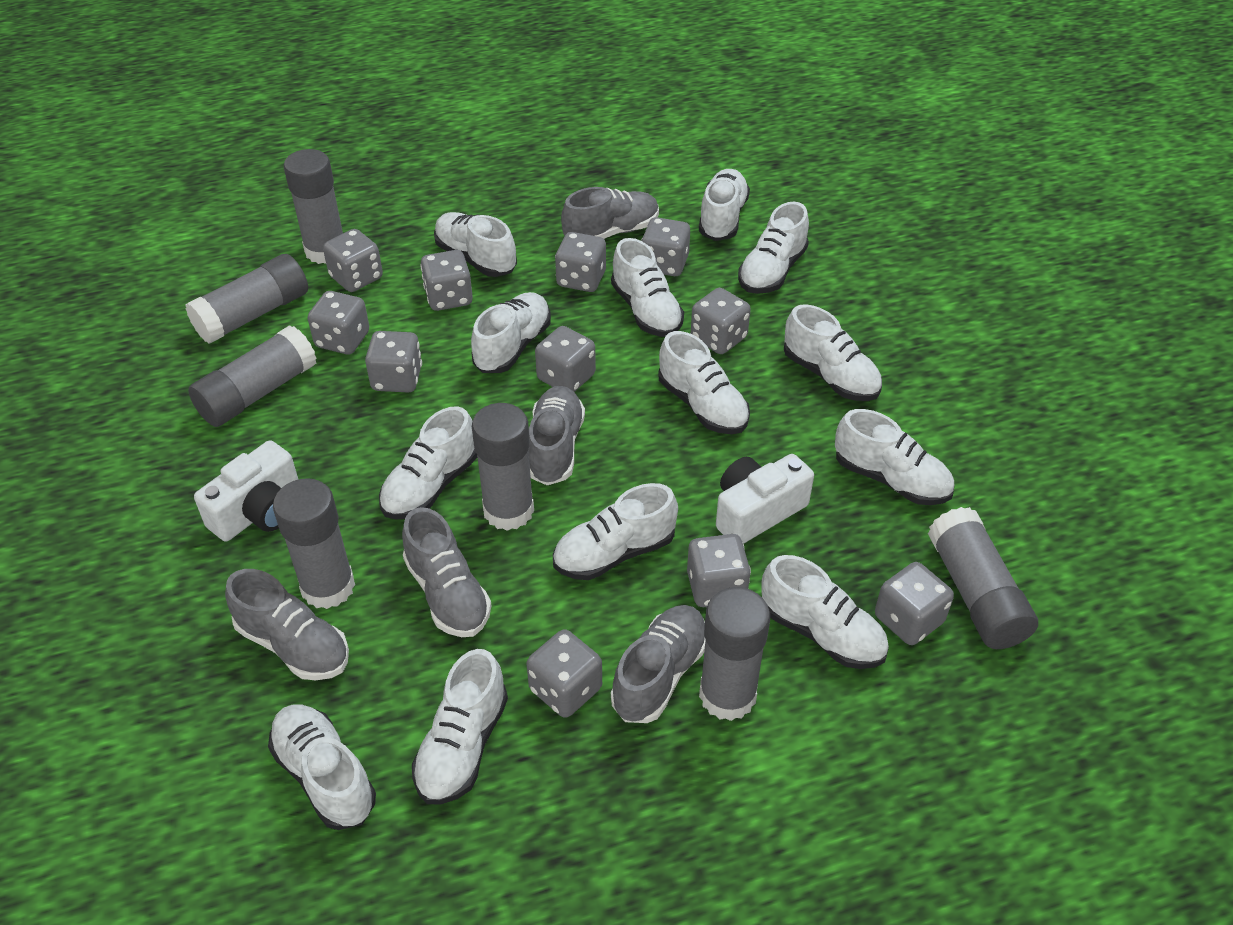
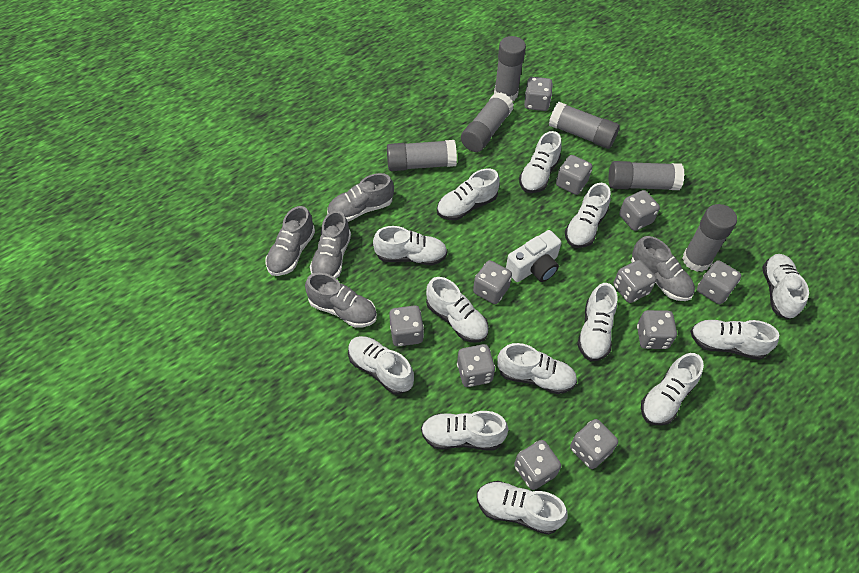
grey glue stick: [185,254,308,344] [188,325,317,427] [273,478,355,609] [284,149,343,264] [472,403,534,531] [699,587,770,721] [928,507,1038,649] = 7 -> [387,140,457,171] [461,92,514,152] [494,36,526,101] [549,102,620,149] [608,161,685,190] [683,204,737,272] = 6
white camera: [194,440,299,541] [716,454,814,544] = 2 -> [506,230,561,282] = 1

